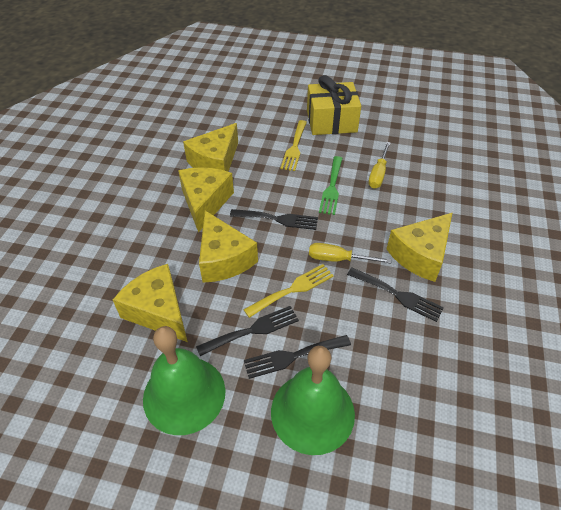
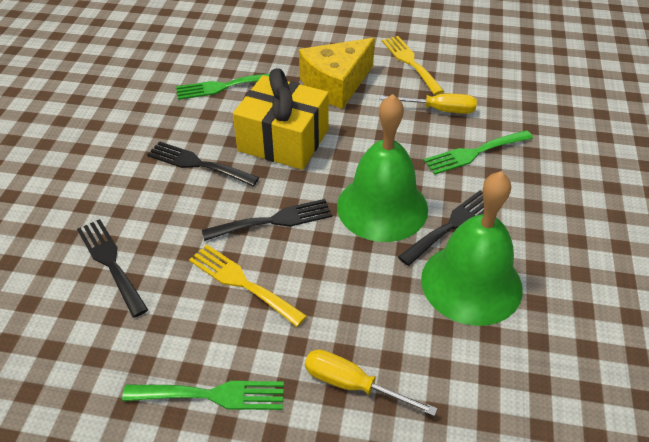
green fork: [319,156,343,215] = 1 -> [122,381,284,410] [176,74,269,100] [424,130,533,175] = 3
yellow cheese: [113,264,188,342] [178,167,234,233] [183,123,238,172] [199,211,258,283] [387,213,452,282] = 5 -> [299,38,375,109] = 1

